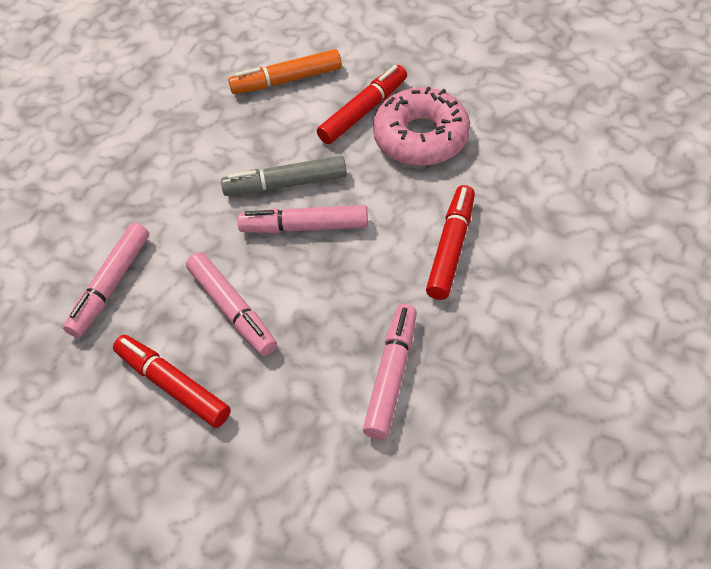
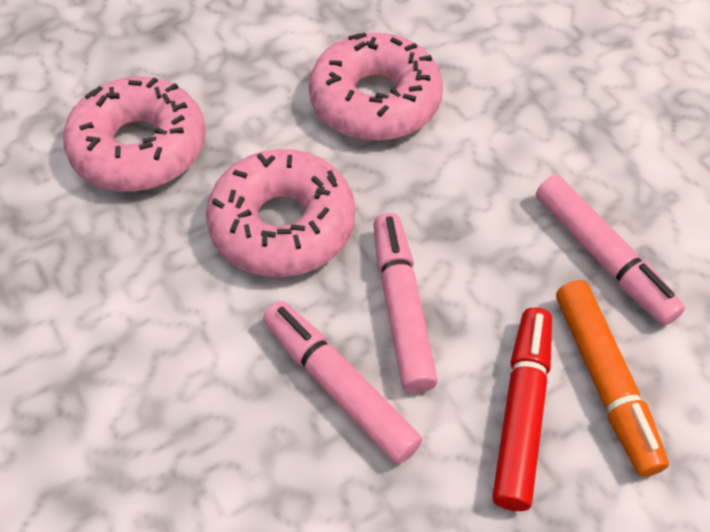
grey marker: [221,156,347,196] = 1 -> none = 0
pink donut: [373,87,470,166] = 1 -> [63,77,206,192] [206,149,355,277] [308,32,443,141] = 3
pink marker: [63,223,149,338] [186,252,277,356] [238,205,368,233] [363,304,417,440] = 4 -> [263,301,422,465] [373,213,438,393] [536,175,685,326] = 3
red marker: [113,335,231,428] [317,65,407,144] [426,185,475,300] = 3 -> [492,307,552,511] = 1

